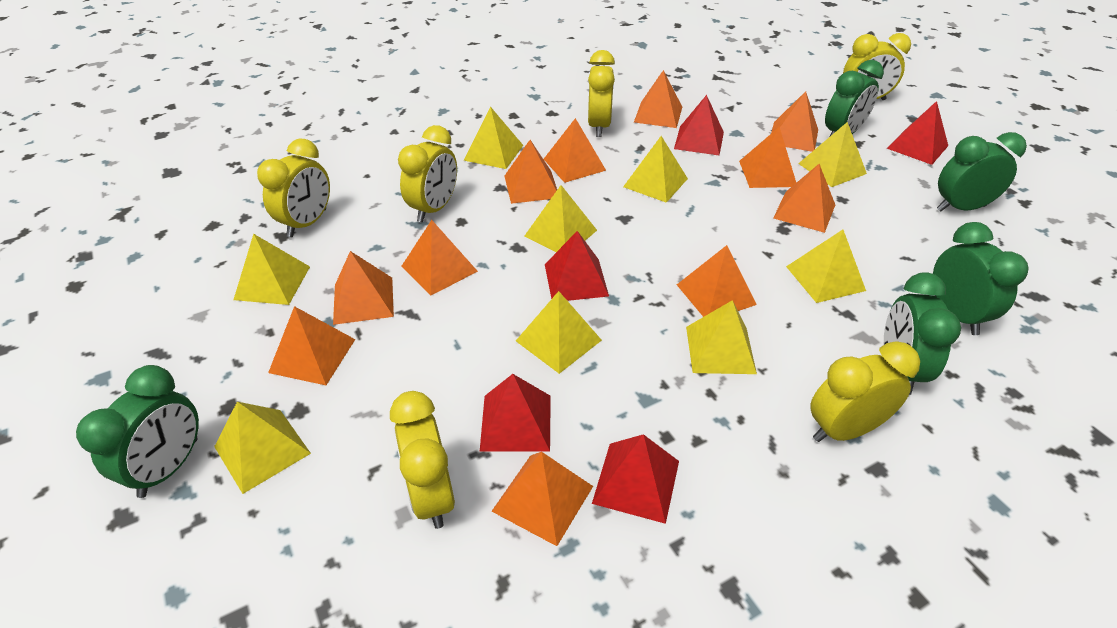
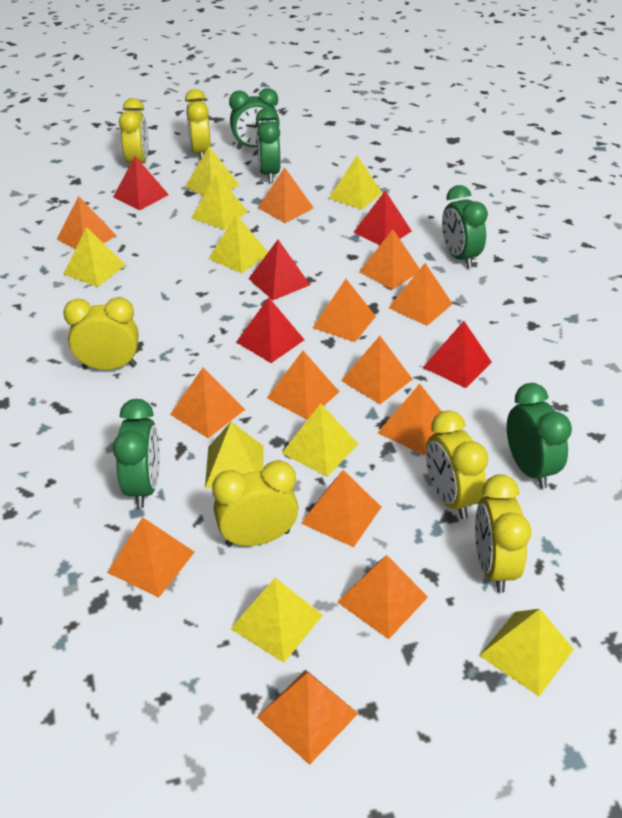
orange pyramid: [268,306,355,385] [333,251,394,325] [401,220,478,296] [492,452,593,546] [505,140,557,204] [544,118,606,183] [634,70,682,128] [677,245,757,317] [739,127,796,188] [771,91,818,152] [773,164,835,233] = 11 -> [57,196,117,249] [107,517,194,597] [170,368,245,438] [257,167,314,223] [257,670,358,765] [267,351,339,420] [301,470,381,547] [313,279,376,342] [337,555,428,639] [341,336,413,404] [359,229,419,290] [378,384,442,456] [389,263,453,326] = 13

